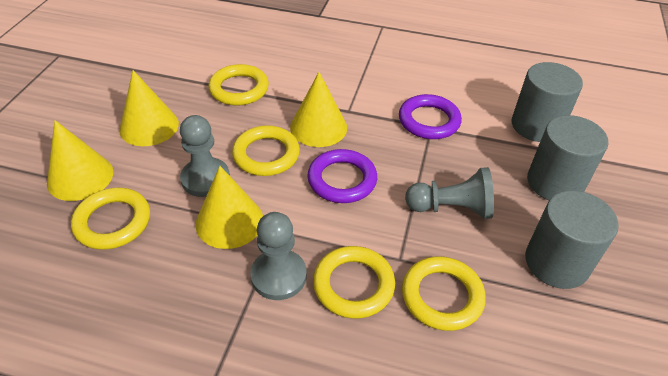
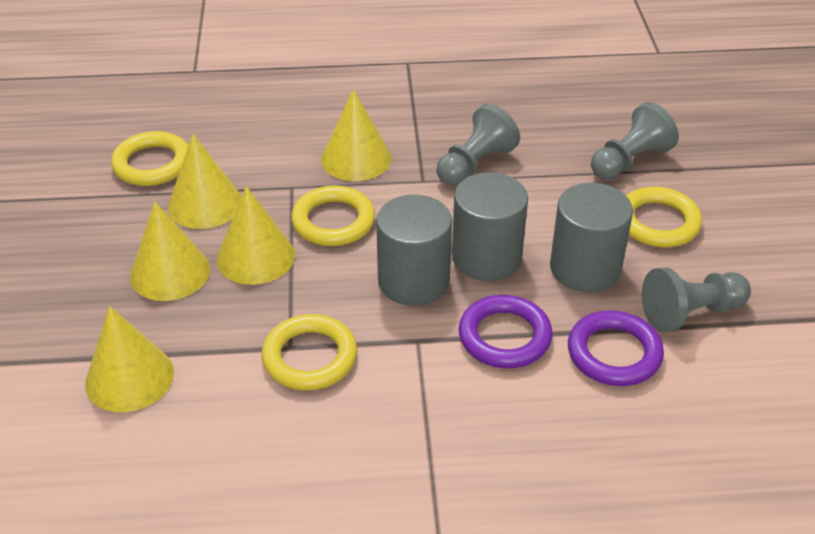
yellow cone: [47,120,113,201] [119,70,179,146] [196,166,263,249] [290,72,347,147] = 4 -> [85,306,174,412] [130,201,210,301] [168,134,241,229] [217,186,295,285] [321,89,391,181] = 5
yellow ring: [71,188,150,250] [208,64,269,106] [232,126,300,176] [313,246,395,319] [402,256,486,331] = 5 -> [111,131,188,186] [262,314,357,391] [291,186,375,246] [626,187,702,247] = 4

